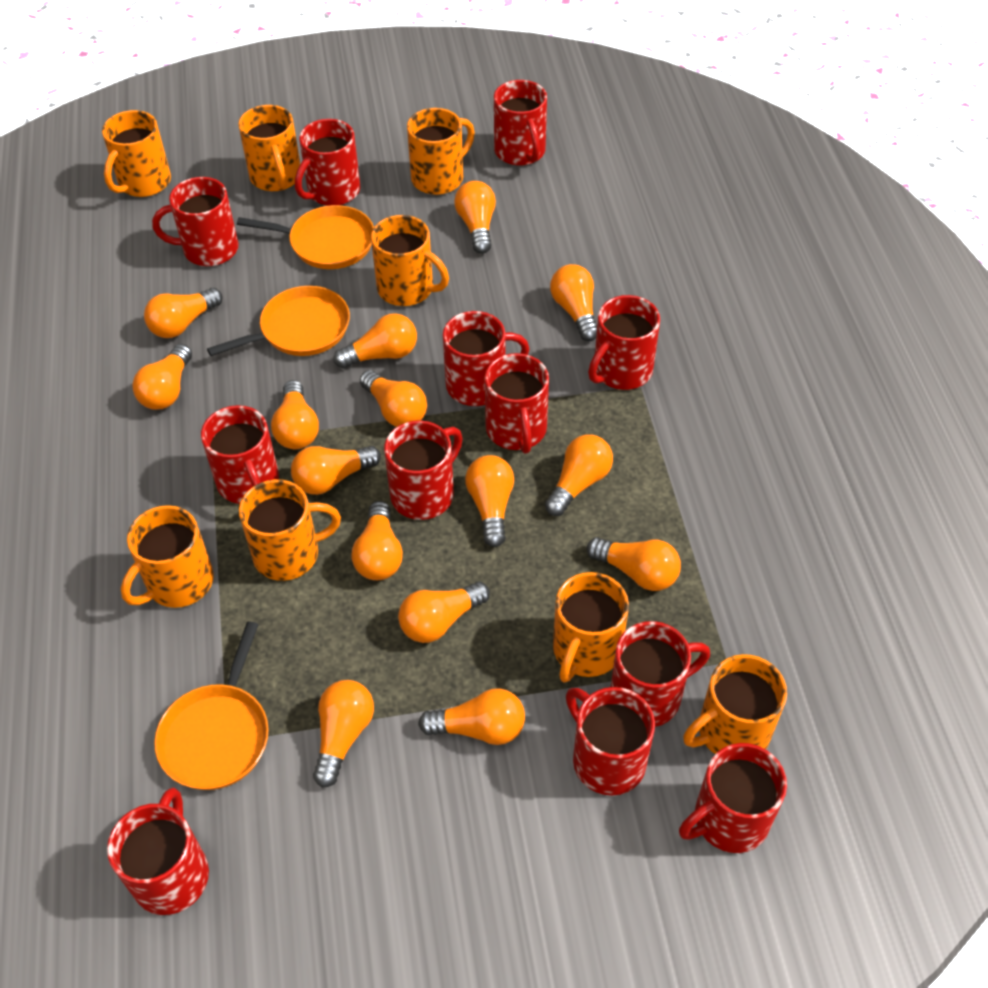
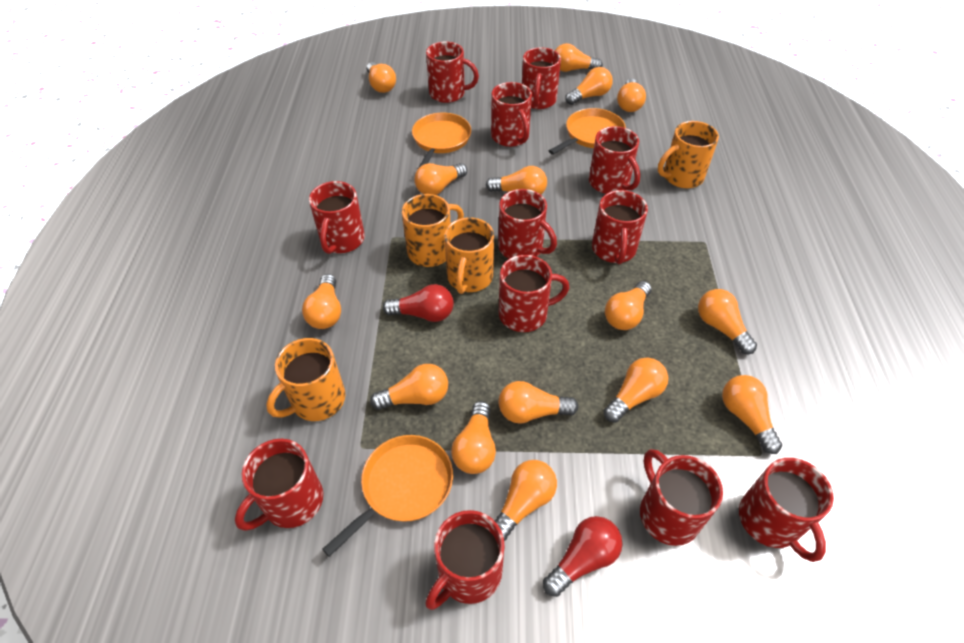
orange mug: [102,110,171,197] [121,505,214,608] [238,105,300,191] [239,479,341,581] [371,215,449,306] [407,108,475,195] [553,572,629,683] [683,654,787,754] = 8 -> [266,338,345,421] [402,194,464,267] [444,217,494,294] [658,121,719,188] = 4
red light bulb: none = 0 -> [383,284,454,322] [543,516,622,597] = 2

